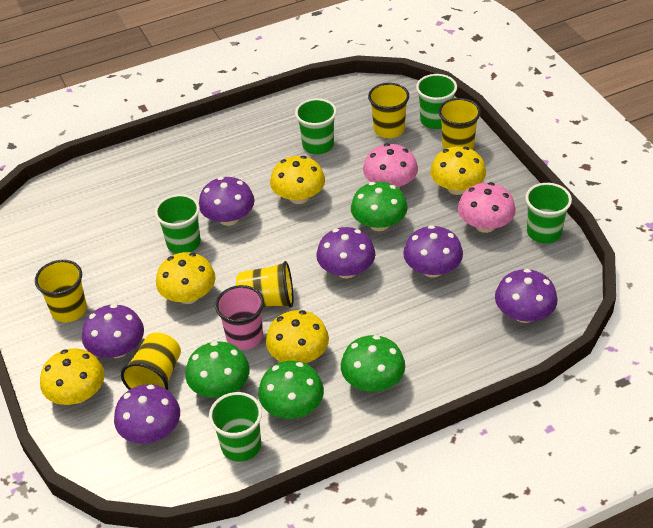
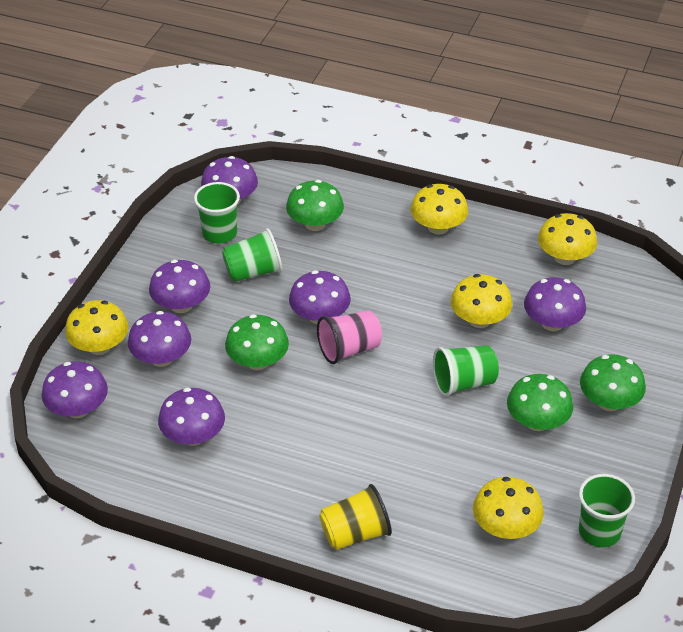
green cup: [155,194,201,254] [209,392,262,462] [295,98,337,154] [416,74,457,129] [525,183,572,244] = 5 -> [194,182,240,243] [222,228,282,282] [433,345,499,397] [579,474,635,547] = 4
pink mushroom: [363,143,418,188] [458,182,516,233] = 2 -> none = 0
purple mushroom: [82,304,144,358] [114,384,180,444] [199,177,255,226] [316,227,376,279] [403,225,463,277] [495,269,558,323] = 6 -> [42,361,108,418] [128,311,191,367] [149,260,210,313] [158,388,225,446] [201,156,258,205] [289,270,351,324] [524,277,586,331] = 7
yellow cup: [35,260,87,322] [121,332,181,390] [236,261,293,308] [368,83,409,138] [439,98,481,149] = 5 -> [319,484,392,550] = 1

